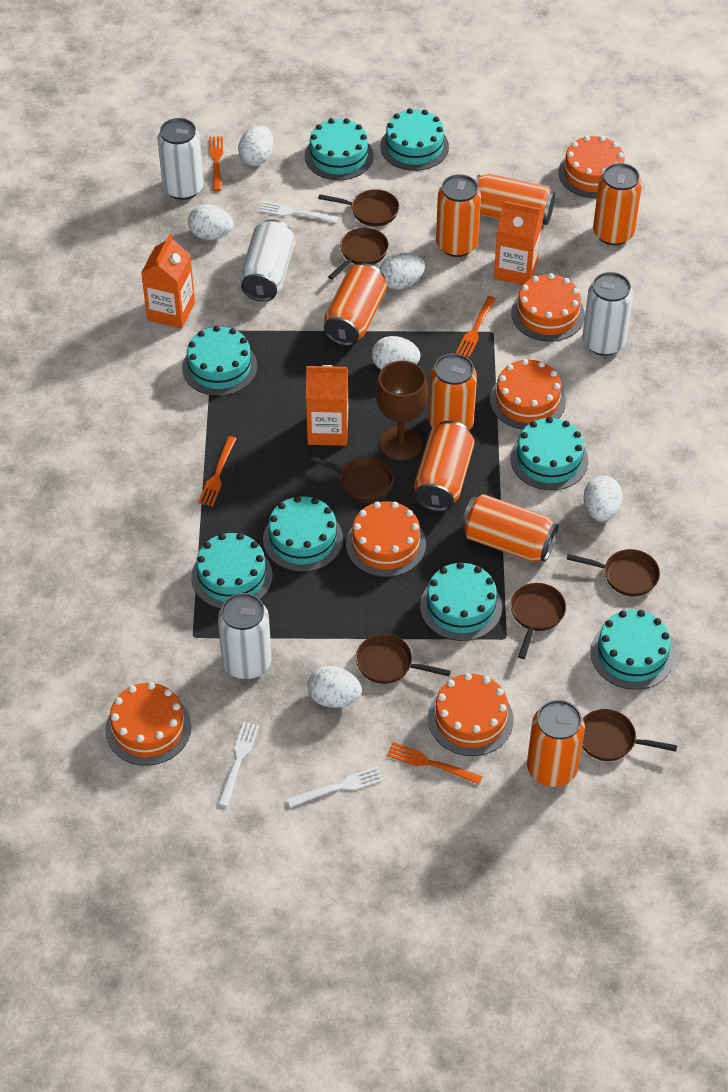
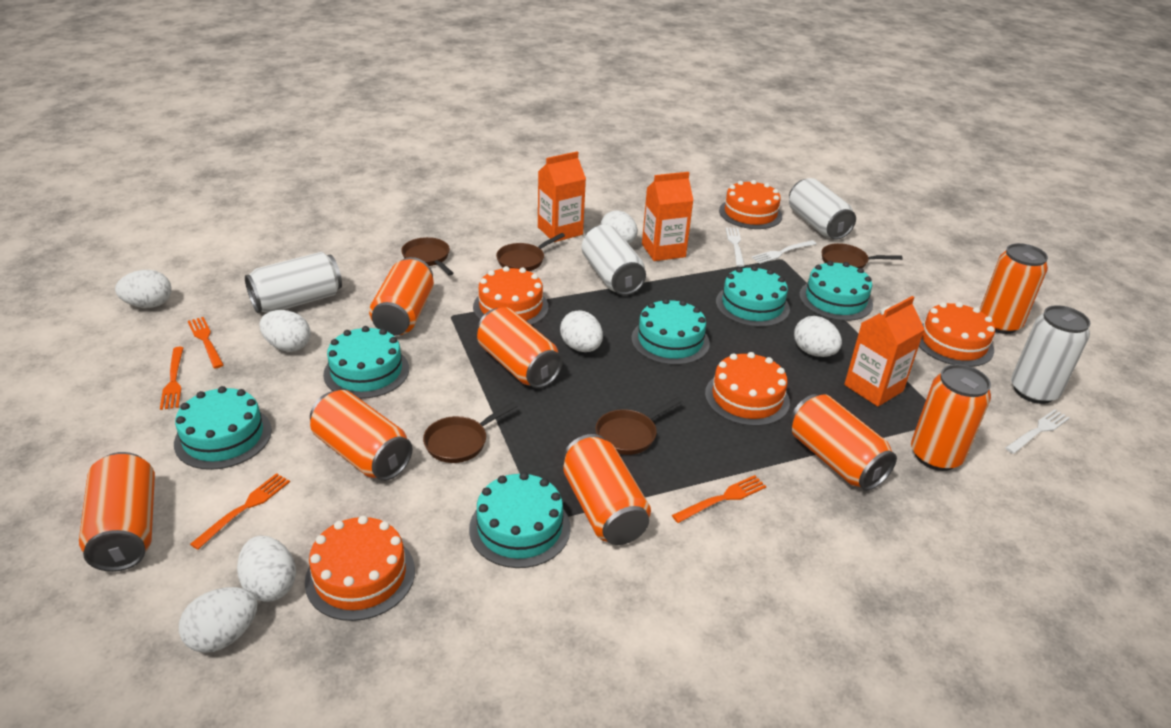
brown goblet: [376,361,428,460] = 1 -> none = 0
brown pan: [306,455,393,502] [318,189,399,226] [328,228,389,280] [356,634,451,684] [510,583,566,659] [567,549,660,596] [582,709,677,761] = 7 -> [401,237,454,276] [423,402,517,463] [496,233,565,271] [595,397,682,455] [822,243,903,268] = 5
orange cake: [105,682,191,766] [346,501,426,577] [428,673,514,756] [490,359,566,430] [511,273,585,341] [558,136,625,198] = 6 -> [305,516,415,621] [473,266,549,325] [705,352,790,426] [719,180,782,229] [919,302,995,367] = 5
turquoise cake: [182,326,257,396] [191,533,273,609] [263,496,343,572] [305,118,373,180] [380,108,449,171] [420,562,502,641] [510,417,588,490] [591,610,674,690] = 8 -> [174,386,272,470] [323,326,409,399] [469,472,571,568] [631,298,710,365] [716,266,790,327] [799,261,873,321] = 6
white egg: [188,205,233,240] [238,126,273,166] [307,666,362,708] [372,336,421,370] [379,253,425,290] [583,476,623,521] = 6 -> [115,270,172,308] [179,587,257,653] [237,535,296,602] [259,310,311,352] [560,310,603,352] [600,210,638,244] [794,316,842,357] = 7

